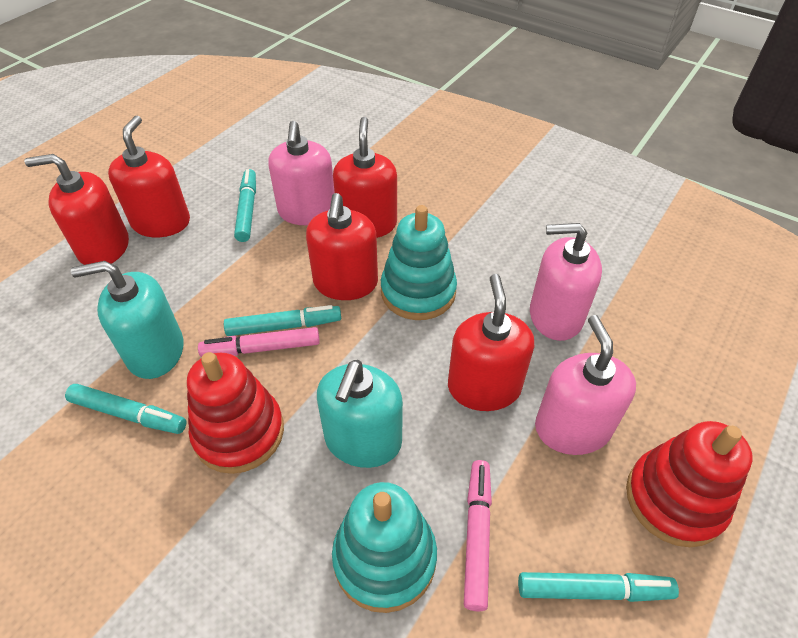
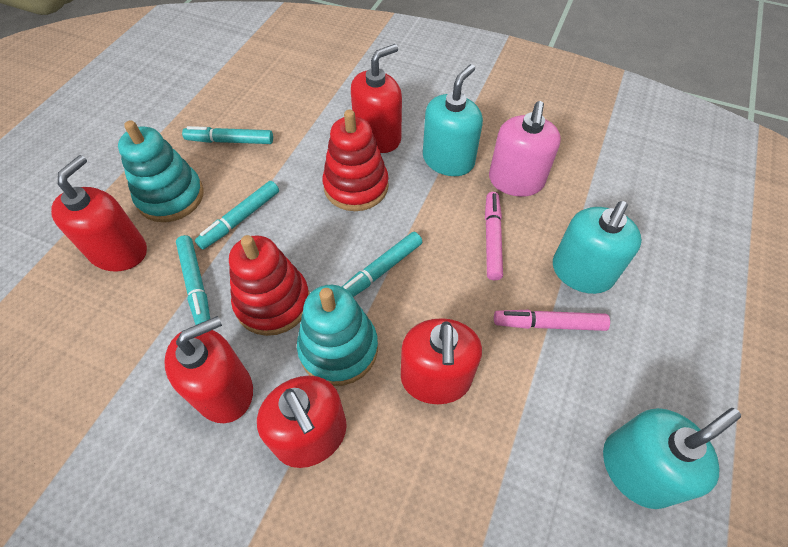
pink soap dispenser: [268,121,335,225] [530,223,602,341] [535,315,636,455] = 3 -> [489,101,561,197] = 1
turquoise soap dispenser: [71,261,183,379] [317,360,403,468] = 2 -> [423,64,483,176] [553,201,642,294] [603,408,741,509] = 3

